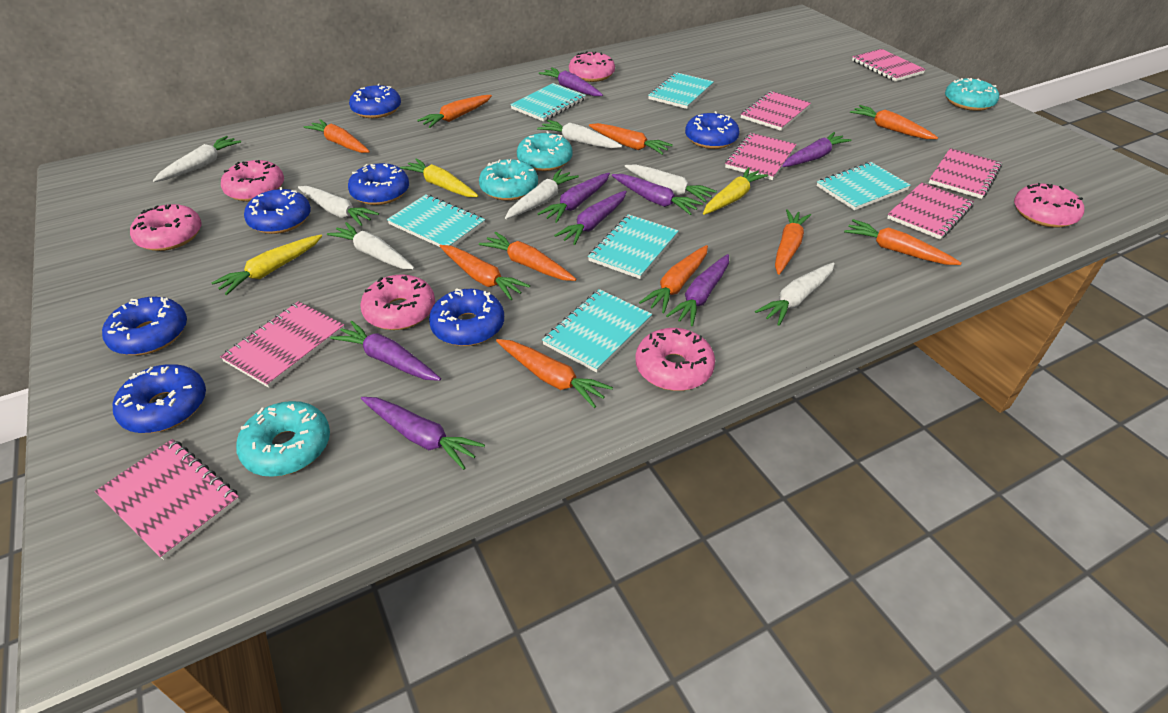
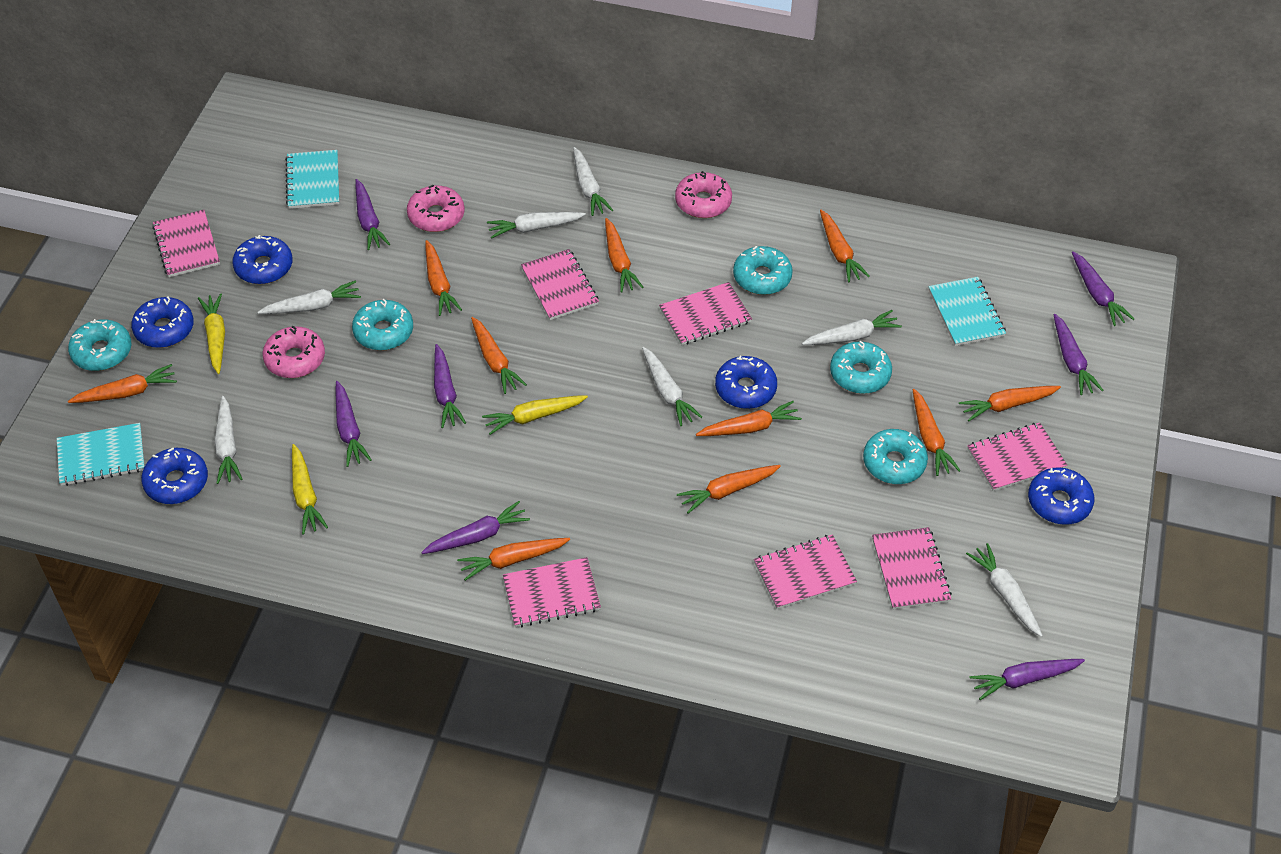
blue donut: [102,297,187,355] [113,364,206,433] [244,187,311,234] [348,163,409,205] [349,84,401,118] [429,288,504,346] [685,111,740,149] = 7 -> [131,296,194,348] [141,448,208,504] [233,235,292,284] [715,356,777,409] [1028,467,1094,525] = 5
pink donut: [130,204,202,251] [221,160,284,201] [360,274,435,330] [569,51,615,82] [635,328,715,391] [1014,183,1084,228] = 6 -> [262,326,325,378] [407,185,465,232] [675,171,732,218] = 3
purple carrot: [330,321,441,381] [361,397,485,470] [537,173,610,223] [539,67,603,96] [554,191,627,245] [612,174,703,215] [666,254,729,326] [782,132,851,167] = 8 -> [335,381,372,467] [356,179,390,250] [421,501,530,554] [434,344,466,428] [970,659,1085,700] [1054,314,1104,395] [1072,251,1134,326] = 7
turquoise donut: [236,401,330,477] [479,159,538,201] [517,131,573,171] [945,78,999,111] = 4 -> [68,319,132,371] [352,299,413,350] [733,246,793,295] [830,341,892,394] [863,429,928,484] = 5
turquoise notebook: [387,194,485,247] [510,83,586,122] [542,289,652,372] [588,214,679,279] [648,72,714,109] [817,162,911,210] = 6 -> [57,423,145,486] [285,150,339,209] [928,277,1006,346] = 3

